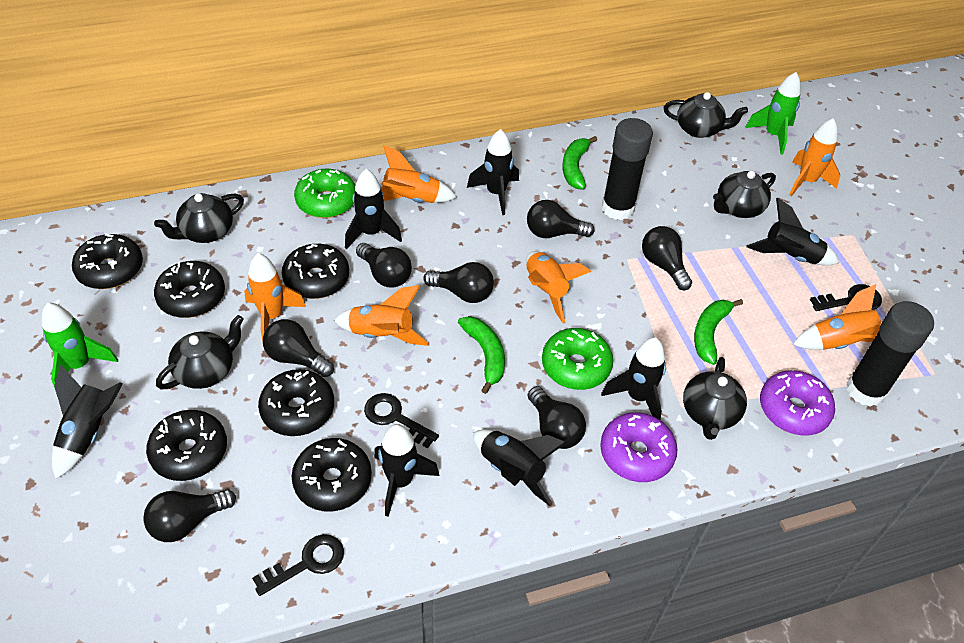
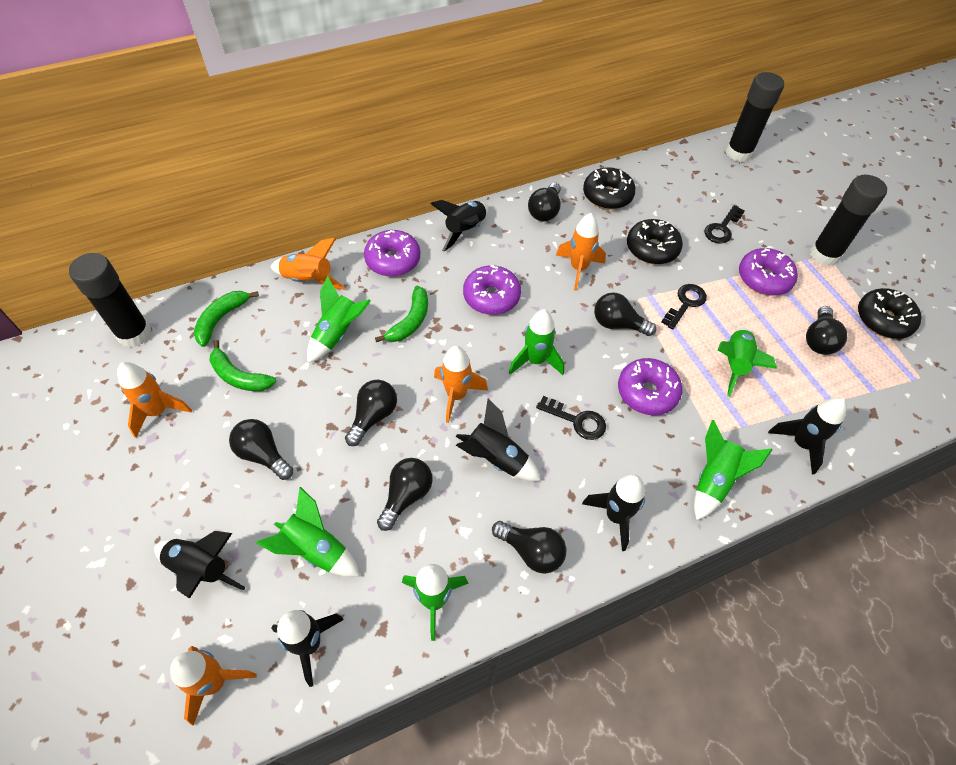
black donut: [72,233,143,289] [146,410,227,481] [154,261,225,318] [258,369,334,436] [282,244,349,299] [292,438,372,512] = 6 -> [583,167,636,209] [627,219,683,265] [858,288,922,339] = 3
black glue stick: [602,118,653,220] [846,301,934,407] = 2 -> [69,253,151,347] [726,72,784,162] [810,175,887,266] = 3
black rocket: [52,365,123,479] [345,169,402,249] [374,424,440,517] [467,129,519,215] [473,430,566,506] [601,337,666,420] [746,198,839,266] = 7 -> [154,531,246,599] [271,610,344,687] [431,200,489,252] [456,398,541,481] [582,474,645,551] [768,398,847,474] = 6
black teapot: [154,193,244,243] [156,315,244,389] [664,92,748,138] [683,357,747,440] [713,171,776,218] = 5 -> none = 0
green donut: [294,169,355,218] [542,328,613,390] = 2 -> none = 0
green rocket: [42,303,118,391] [745,72,801,155] = 2 -> [256,487,360,577] [307,276,371,363] [402,564,469,641] [509,309,564,375] [694,420,773,521] [718,328,777,397] = 6
orange rocket: [244,253,306,341] [334,285,429,346] [381,145,457,203] [526,251,591,323] [789,118,840,196] [792,284,881,350] = 6 -> [117,362,192,438] [170,646,257,726] [271,238,345,290] [434,346,488,423] [556,213,606,291] = 5
purple donut: [600,412,677,482] [760,370,835,435] = 2 -> [364,230,421,277] [463,265,521,315] [618,358,682,415] [739,248,798,296] = 4

